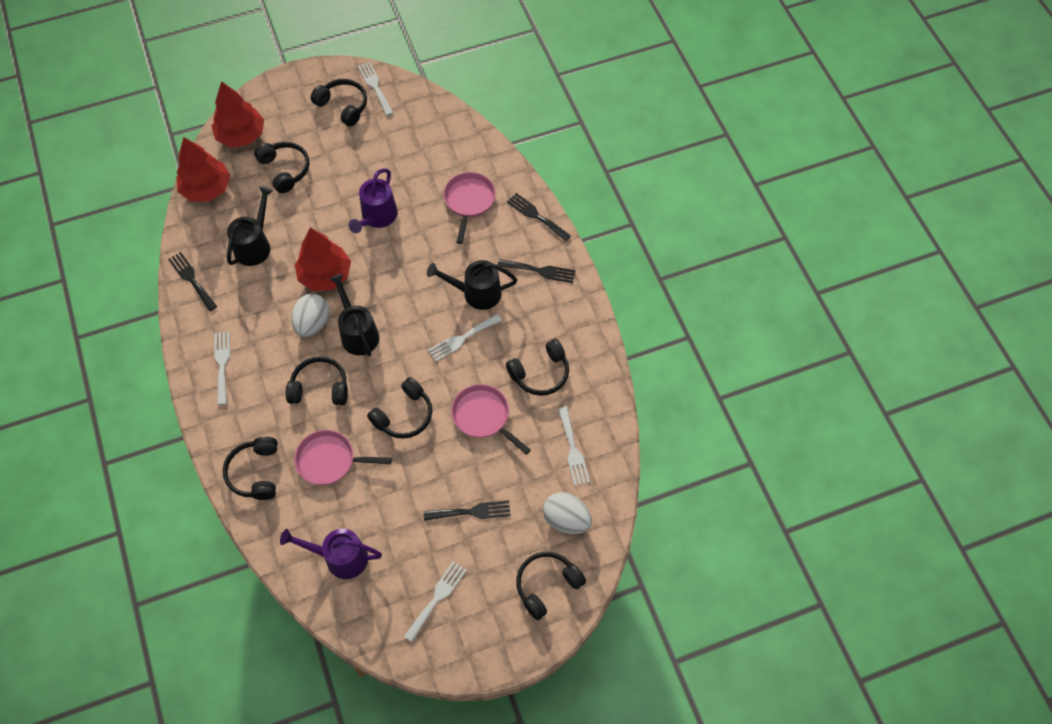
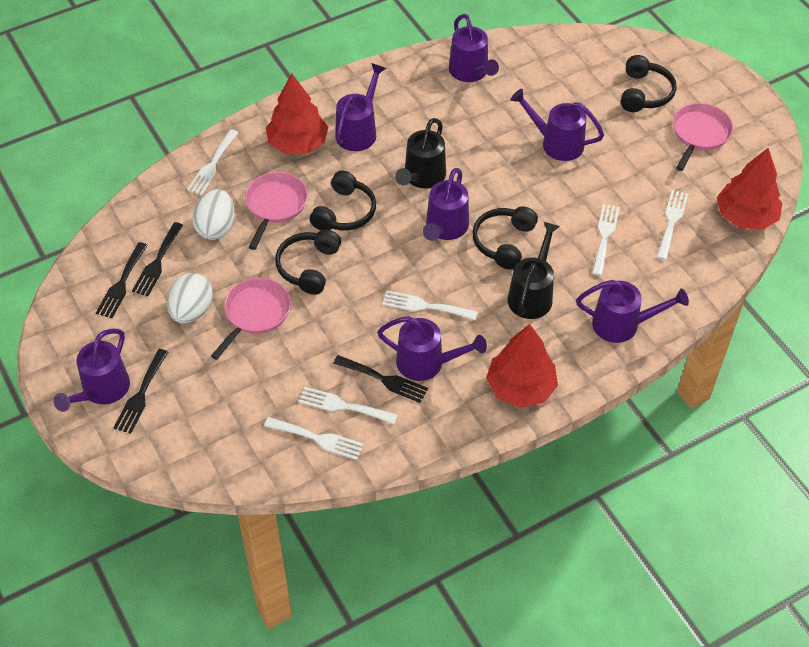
black headphones: [223,437,278,500] [254,142,309,193] [286,356,348,405] [311,79,367,127] [367,377,432,439] [506,339,569,396] [516,552,586,620] = 7 -> [275,229,341,295] [310,170,376,231] [472,206,538,270] [621,55,677,112] = 4
black watering can: [227,186,273,266] [329,274,379,356] [427,260,517,310] = 3 -> [395,118,446,188] [507,222,560,319] = 2
purple watering can: [280,528,382,579] [348,168,398,233] = 2 -> [53,329,130,412] [335,63,386,151] [377,316,487,381] [423,168,469,241] [449,14,499,82] [511,89,604,161] [576,280,689,343] = 7
white fork: [214,331,230,405] [358,62,393,116] [404,561,467,642] [428,314,502,362] [558,407,590,486] = 5 -> [187,129,239,195] [264,417,364,460] [298,387,398,424] [382,290,478,320] [592,204,620,276] [657,190,688,260] = 6

